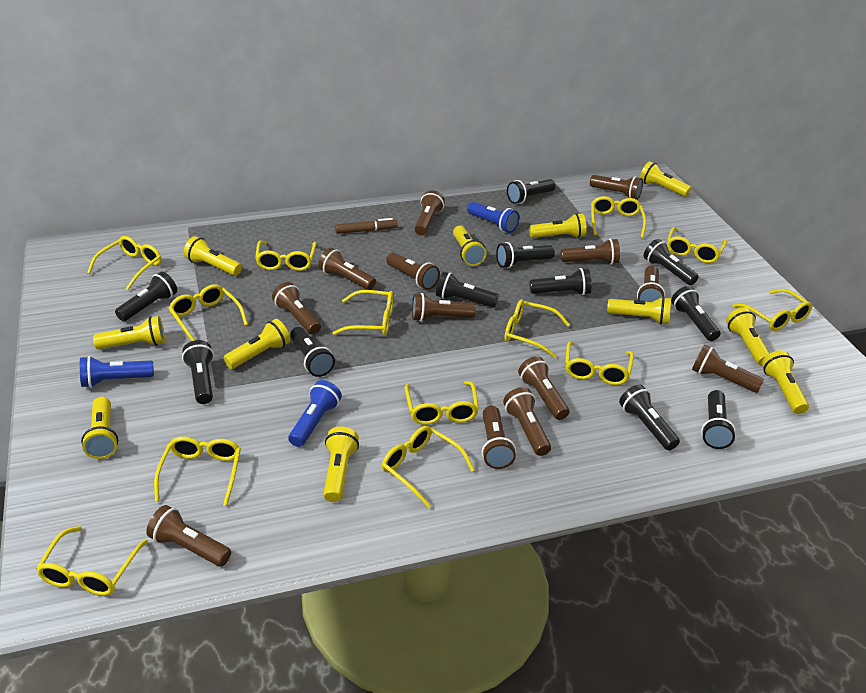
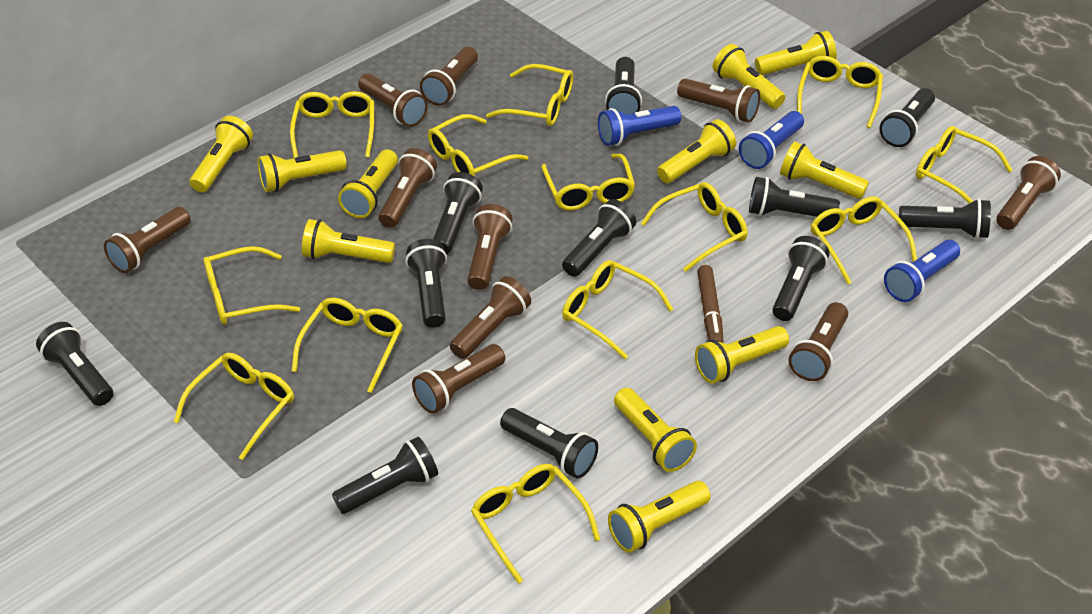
brown flashlight: [146,505,231,567] [272,282,321,335] [318,248,376,290] [386,253,440,290] [412,293,476,322] [415,190,445,236] [482,406,516,469] [503,387,551,456] [518,356,569,420] [561,239,620,264] [590,175,643,200] [637,266,665,302] [692,345,764,393] = 13 -> [104,207,190,273] [358,74,428,127] [378,148,437,228] [412,344,505,414] [420,47,478,106] [450,276,531,359] [467,204,513,290] [677,79,760,123] [788,302,848,381] [996,156,1061,230] = 10

